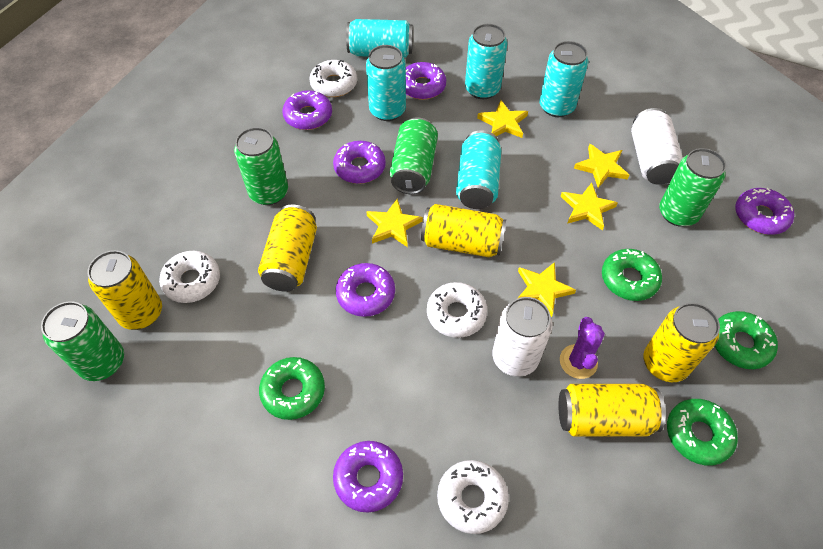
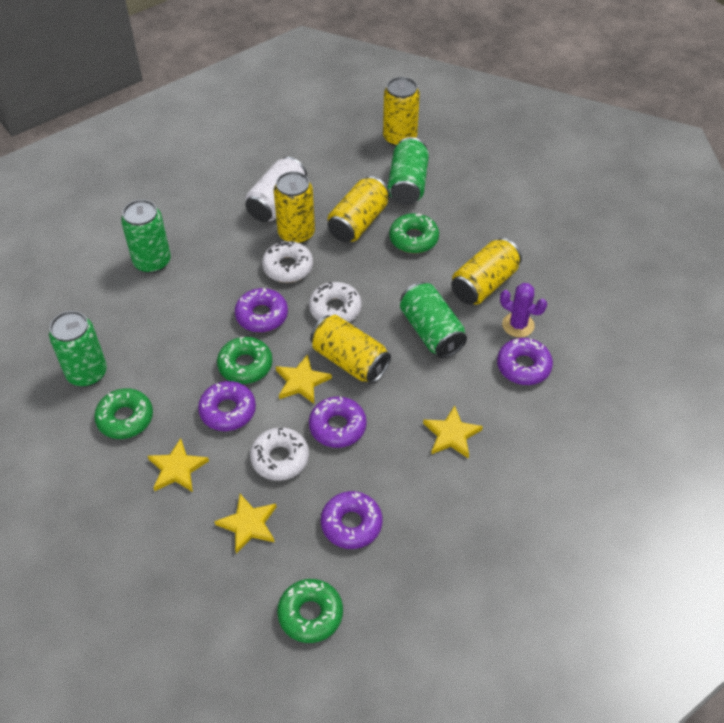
purple donut: [282,90,332,130] [333,141,386,184] [333,441,403,513] [336,263,395,317] [406,62,446,100] [735,188,794,235] = 6 -> [198,381,256,431] [235,288,288,332] [309,397,367,448] [321,491,382,549] [497,338,553,385] = 5
turquoise can: [346,19,413,58] [366,45,406,121] [456,130,501,209] [465,24,507,99] [540,41,589,117] = 5 -> none = 0
white can: [493,297,553,377] [631,108,683,185] = 2 -> [245,157,307,222] = 1
white donut: [159,251,220,303] [309,60,357,97] [427,282,487,338] [437,460,509,534] = 4 -> [250,427,309,481] [262,241,313,283] [309,282,362,323] = 3
yellow star: [366,199,423,247] [477,100,528,138] [518,262,576,317] [561,183,618,230] [574,144,629,188] = 5 -> [148,438,209,492] [214,494,276,554] [276,354,332,404] [423,405,483,459] = 4

